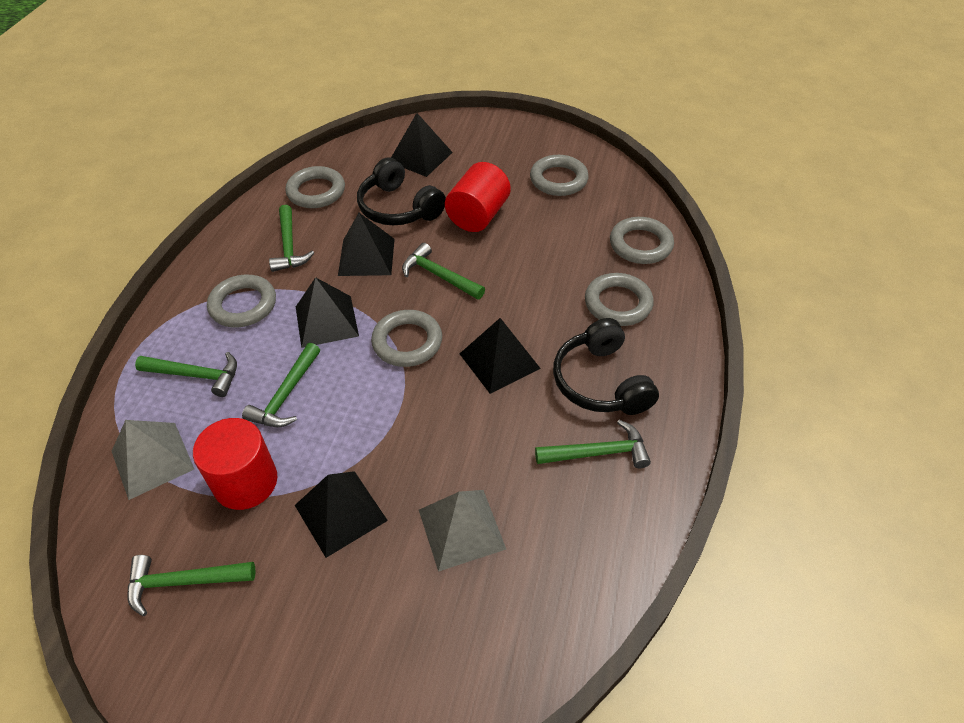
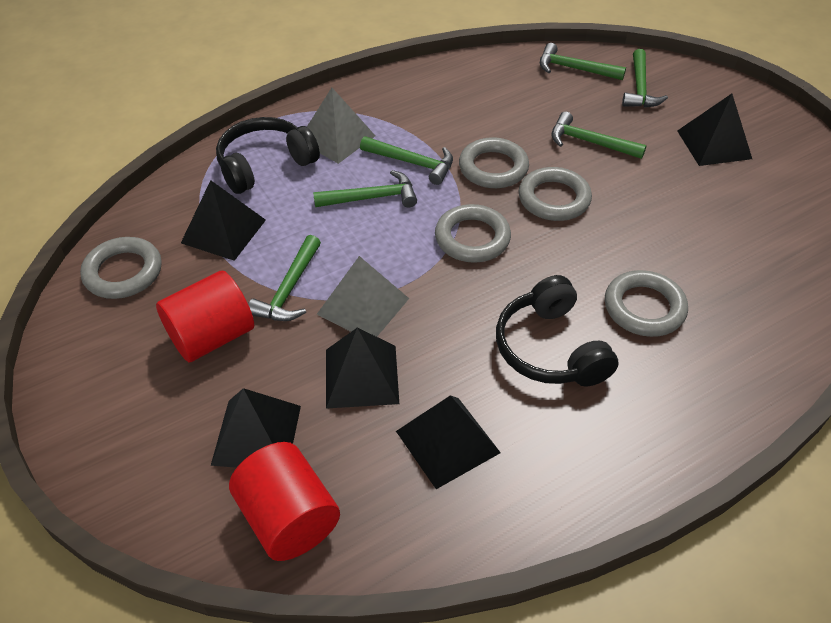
grey ring: [207,275,276,328] [285,166,345,208] [371,310,442,367] [530,155,589,196] [585,273,654,326] [610,217,674,264] = 6 -> [80,237,162,299] [435,204,511,263] [459,137,529,188] [519,167,592,221] [605,270,688,337] = 5

